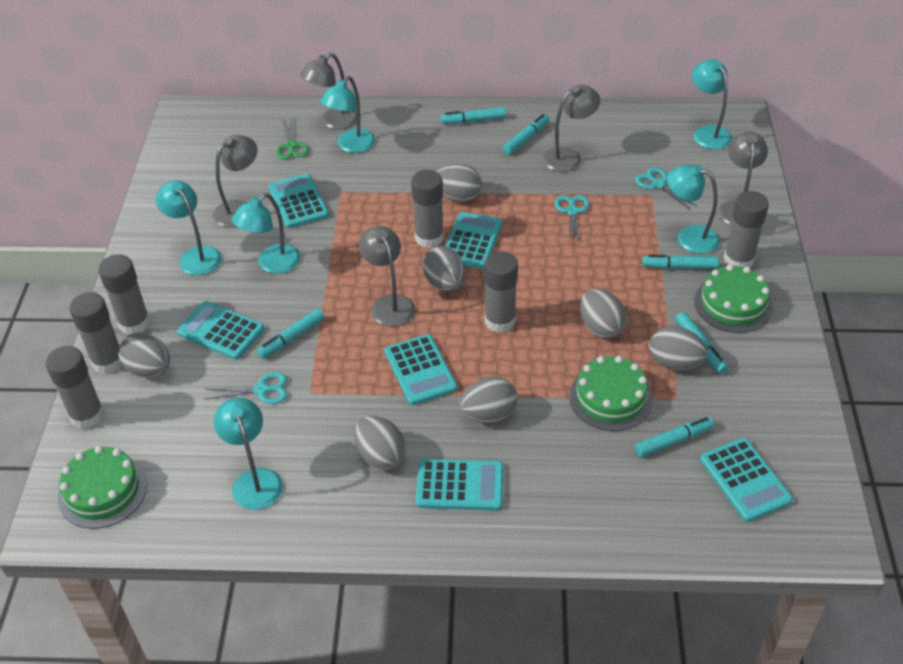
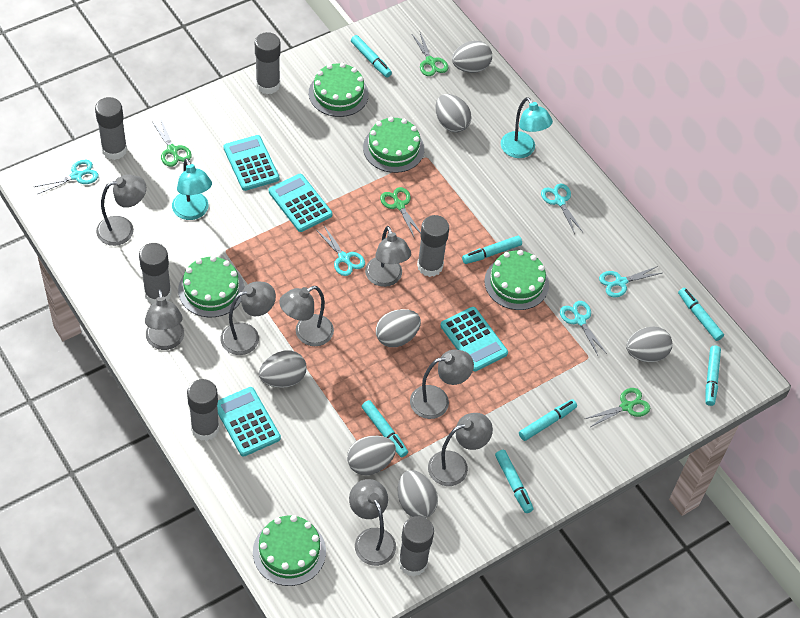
green cake: [58,446,147,529] [569,356,653,431] [694,265,773,333] = 3 -> [178,256,244,318] [253,515,326,586] [309,63,369,117] [363,117,424,173] [484,250,549,310] = 5
green scissors: [276,117,309,160] = 1 -> [152,118,192,167] [380,187,421,239] [412,33,448,76] [585,388,650,428] = 4
grey lamp: [213,135,258,227] [300,53,357,129] [359,226,415,326] [542,85,600,172] [718,132,768,226] = 5 -> [96,175,146,246] [145,289,184,350] [221,282,276,355] [279,286,334,346] [349,479,396,566] [365,226,411,287] [410,349,474,419] [428,413,493,486] = 8
turquoise calculator: [177,301,264,360] [268,174,329,228] [384,334,457,405] [416,459,503,511] [445,212,502,269] [700,438,793,522] = 6 -> [217,387,281,457] [223,135,279,191] [269,174,333,232] [440,307,508,371] = 4
turquoise lamp: [156,180,222,275] [214,398,283,510] [231,193,300,274] [320,76,375,153] [667,164,720,254] [692,59,732,150] = 6 -> [172,158,212,220] [501,97,553,158] = 2
turquoise marker: [257,309,324,359] [441,107,506,124] [502,114,549,155] [635,417,714,457] [642,255,719,269] [675,312,728,374] = 6 -> [351,35,392,78] [362,400,408,457] [462,236,522,264] [495,450,533,513] [519,399,577,441] [678,288,724,341] [706,345,721,406] = 7
turquoise scissors: [205,372,287,404] [555,195,589,245] [635,168,698,210] = 3 -> [34,160,99,194] [316,226,365,276] [541,184,583,234] [560,301,607,355] [599,266,662,297] = 5

